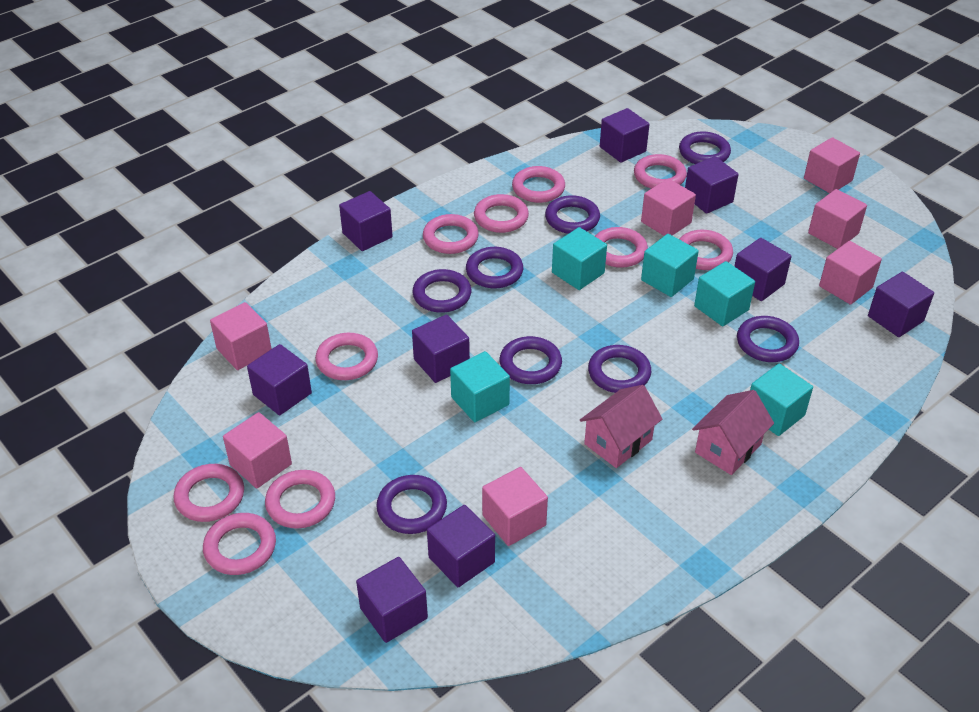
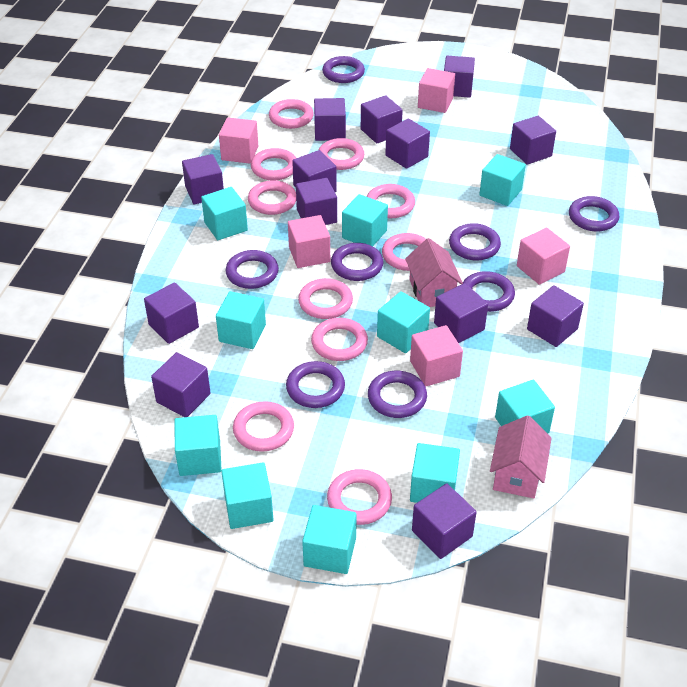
pink cube: [210,302,272,370] [223,412,292,488] [482,467,548,546] [641,179,696,236] [804,137,860,193] [808,189,867,249] [819,241,882,305] = 7 -> [219,118,258,164] [288,215,330,268] [410,325,463,386] [418,68,455,113] [517,228,570,285] = 5
purple cube: [247,344,312,415] [339,191,393,251] [356,557,428,643] [412,314,470,383] [427,505,495,587] [600,108,649,163] [685,156,739,214] [734,238,792,301] [868,272,934,337] = 9 -> [144,282,199,344] [151,352,211,417] [182,154,224,204] [292,150,337,192] [296,178,337,225] [314,98,346,141] [361,95,403,143] [385,118,430,169] [412,483,477,559] [434,283,488,343] [444,56,475,98] [510,116,556,165] [527,285,584,347] = 13
turquoise cube: [450,351,510,422] [552,227,607,290] [641,234,699,297] [694,261,755,326] [750,364,813,436] = 5 -> [174,415,222,476] [201,187,248,240] [216,291,266,349] [221,462,274,529] [302,505,357,574] [342,194,388,246] [377,291,430,353] [410,443,460,503] [479,154,526,206] [495,380,555,433] = 10

